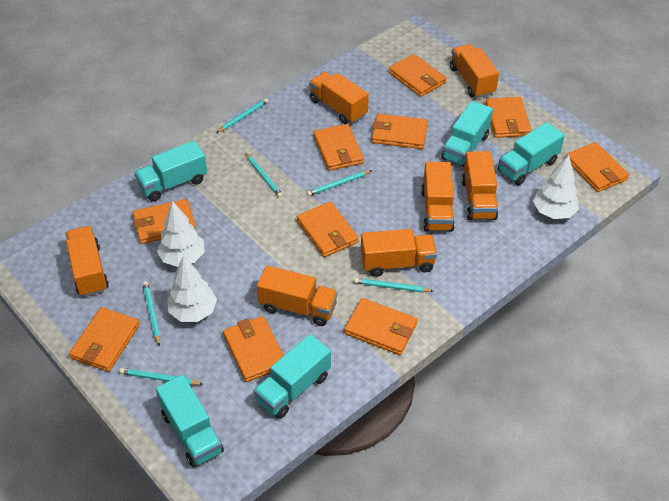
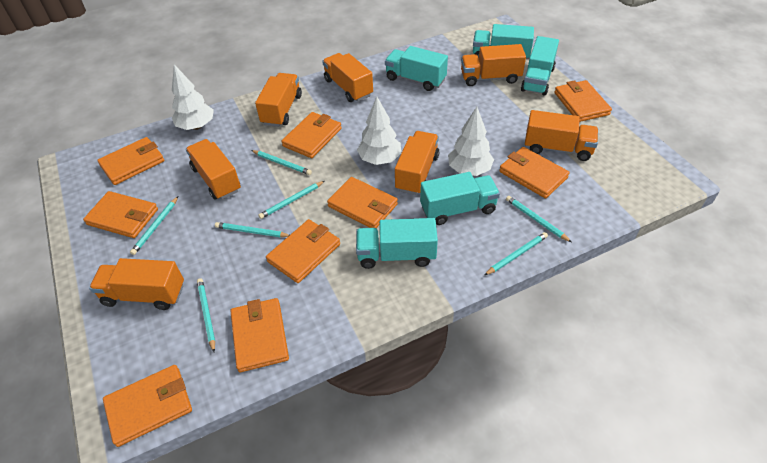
orange wallet: [69,307,140,372] [133,199,196,244] [223,316,284,382] [297,202,359,257] [313,124,364,171] [344,298,418,355] [372,114,428,149] [389,54,446,97] [485,97,532,138] [566,142,629,192] = 10 -> [83,191,158,238] [97,137,164,185] [103,365,192,447] [230,298,289,372] [266,219,340,283] [282,112,342,158] [327,177,398,228] [499,147,570,198] [554,80,612,122] = 9
turquoise pencil: [119,368,203,385] [143,281,160,346] [216,98,269,133] [245,152,283,198] [307,170,373,196] [354,278,433,293] = 6 -> [130,196,178,255] [197,278,215,352] [215,222,289,238] [251,150,312,175] [258,181,325,219] [485,232,548,275] [506,196,571,242] = 7

